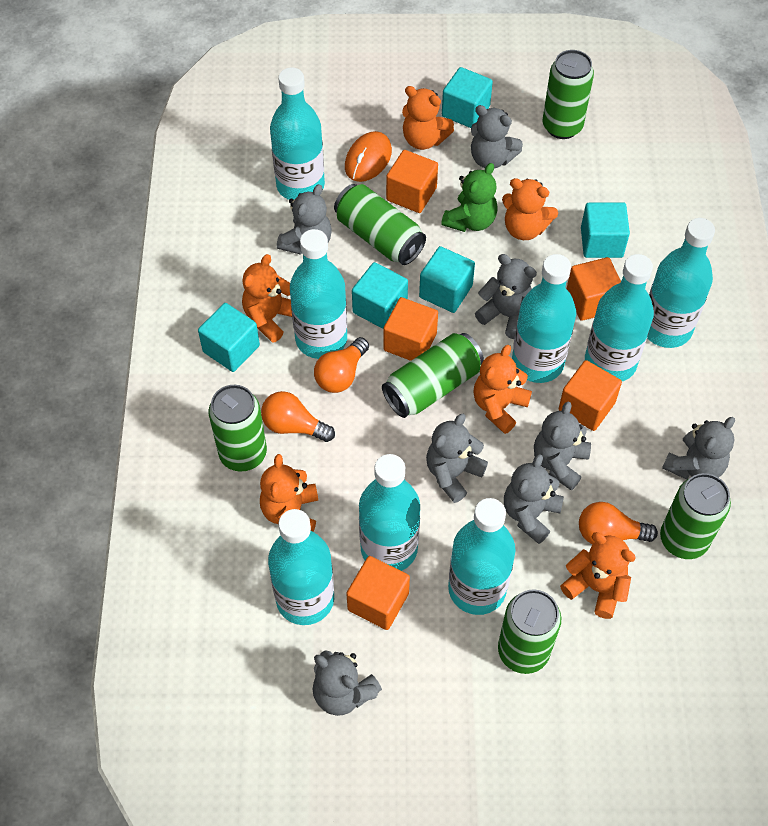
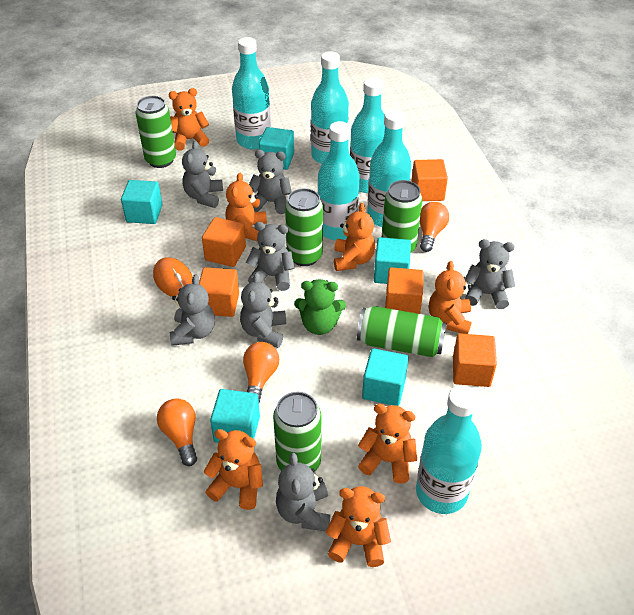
green can: [209,385,267,472] [334,184,426,265] [382,333,484,418] [498,589,561,674] [543,50,594,139] [660,473,731,559] = 6 -> [136,96,176,168] [273,392,322,471] [285,188,323,266] [357,306,446,357] [382,180,422,252] = 5
grey teddy bear: [277,184,332,255] [312,650,382,716] [426,414,488,503] [471,105,523,168] [475,254,537,339] [504,454,564,544] [534,402,591,490] [662,417,735,480] = 8 -> [170,274,215,346] [182,141,223,208] [240,272,286,348] [246,222,295,291] [249,150,292,214] [276,453,331,532] [465,239,515,309] = 7
orange teddy bear: [242,254,292,343] [260,454,318,532] [402,86,454,150] [473,345,532,434] [502,178,558,240] [560,532,636,619] = 6 -> [169,88,209,150] [204,429,263,510] [225,173,267,242] [326,486,391,567] [334,203,375,271] [358,404,417,483] [429,261,472,334] = 7
turquoise bottle: [268,509,334,625] [270,67,325,200] [290,229,347,359] [359,454,420,571] [448,498,516,615] [512,254,576,383] [585,254,654,381] [647,218,715,348] = 8 -> [232,37,271,150] [311,51,349,164] [317,121,360,240] [350,77,385,193] [367,109,411,227] [416,385,482,514] = 6

